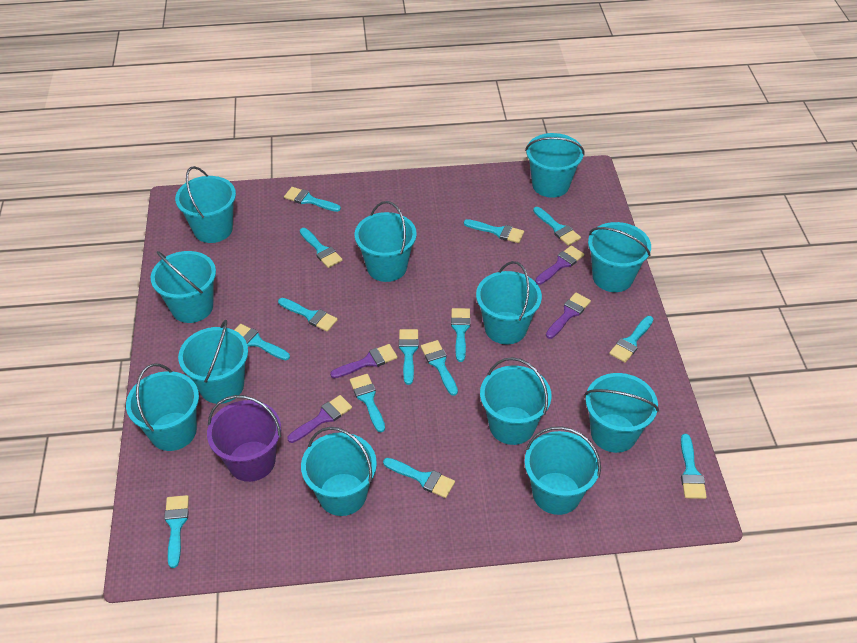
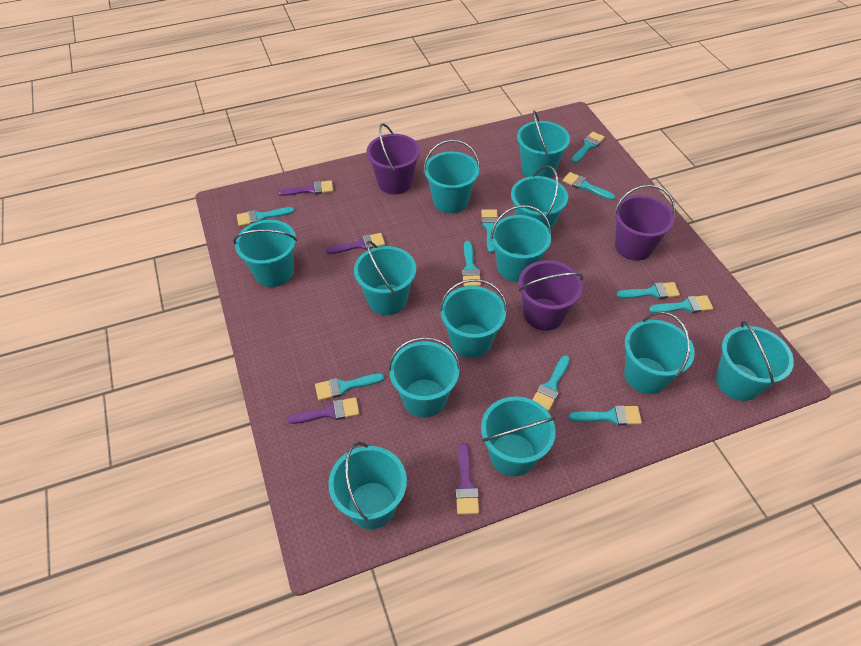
purple bucket: [207,395,281,482] = 1 -> [367,124,420,195] [519,260,583,331] [614,185,675,261] = 3
turquoise brush: [164,495,189,568] [235,324,290,360] [278,298,338,332] [284,187,341,212] [300,228,342,268] [350,374,385,432] [383,458,455,498] [399,329,419,385] [421,340,458,396] [451,308,471,362] [464,219,524,243] [533,207,581,246] [609,316,653,363] [681,434,707,499] = 14 -> [237,207,295,226] [315,373,384,401] [462,241,481,287] [481,210,498,253] [532,355,570,411] [563,172,615,200] [569,405,642,426] [571,131,605,163] [616,282,680,299] [649,295,714,313] = 10

